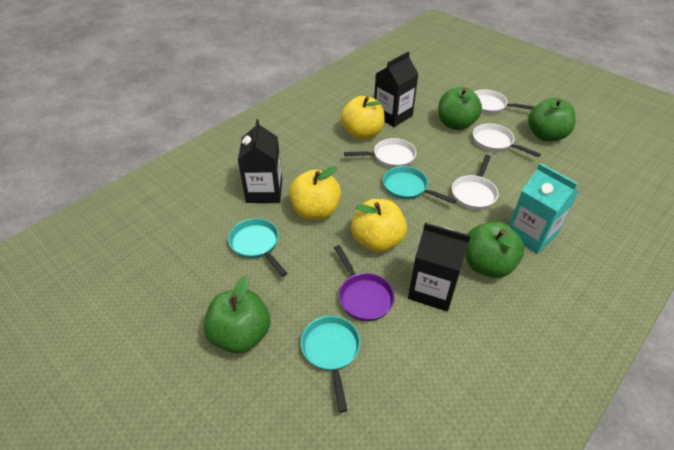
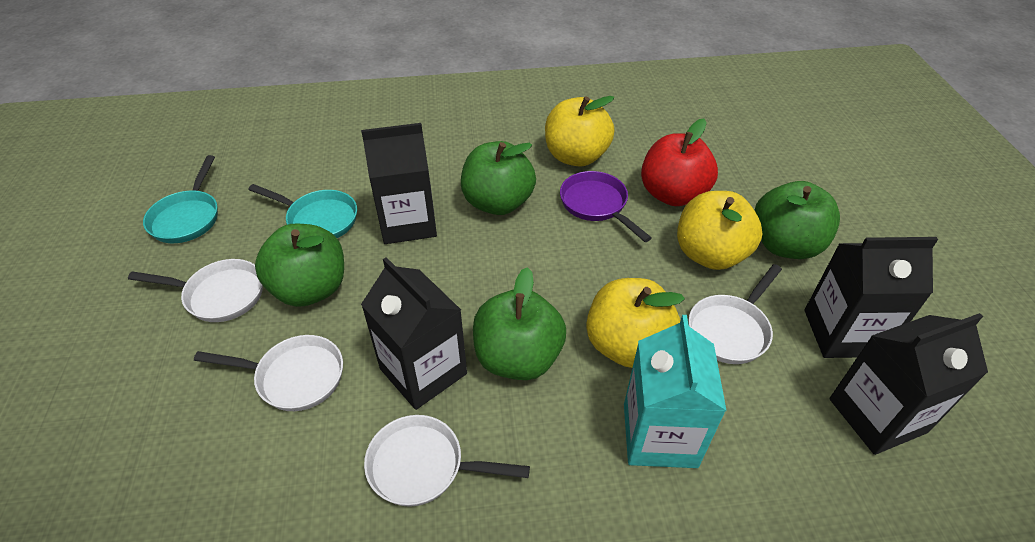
black carton: [238,119,282,203] [374,51,418,127] [408,223,471,311] = 3 -> [361,123,437,244] [361,257,467,410] [805,237,938,358] [829,313,988,455] = 4
red apple: none = 0 -> [641,119,718,206] = 1
turquoise pan: [228,218,287,277] [301,316,361,413] [383,166,456,204] = 3 -> [143,155,218,243] [248,184,357,238] = 2

